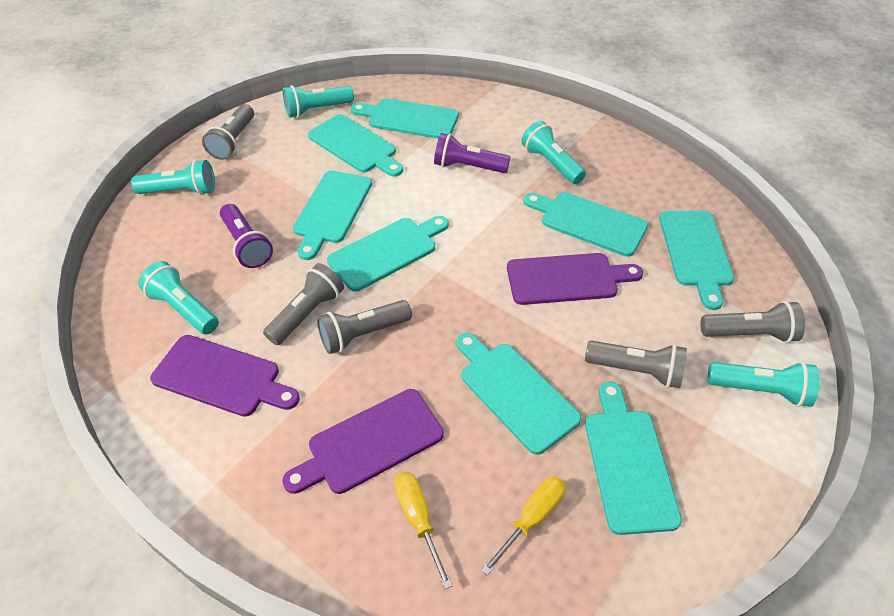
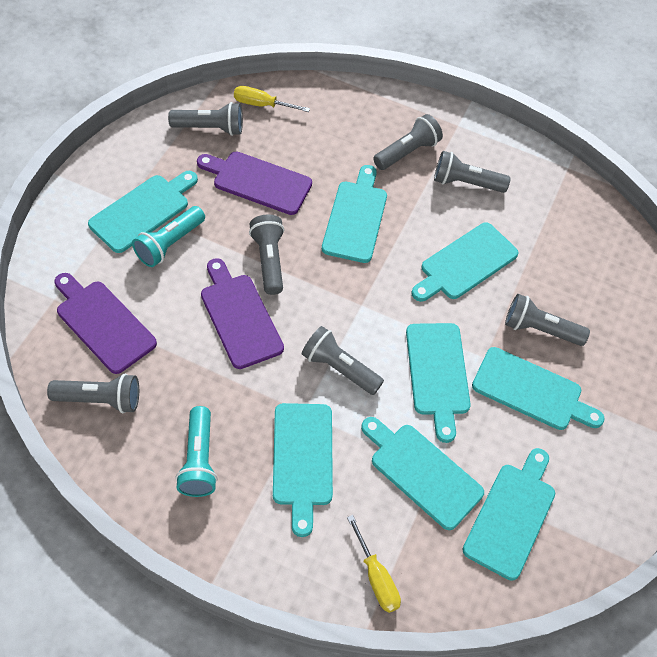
grey flashlight: [202,104,254,160] [263,263,344,345] [317,300,412,354] [585,340,687,388] [701,301,805,343] = 5 -> [47,374,139,413] [168,102,243,136] [249,214,284,295] [302,326,384,395] [373,114,443,170] [434,151,511,193] [505,294,590,346] = 7
purple flashlight: [220,204,273,268] [434,133,511,173] = 2 -> none = 0
turquoise flashlight: [131,160,215,195] [138,261,219,334] [283,85,354,118] [521,121,586,184] [708,362,819,407] = 5 -> [132,206,205,267] [176,406,218,497] = 2

